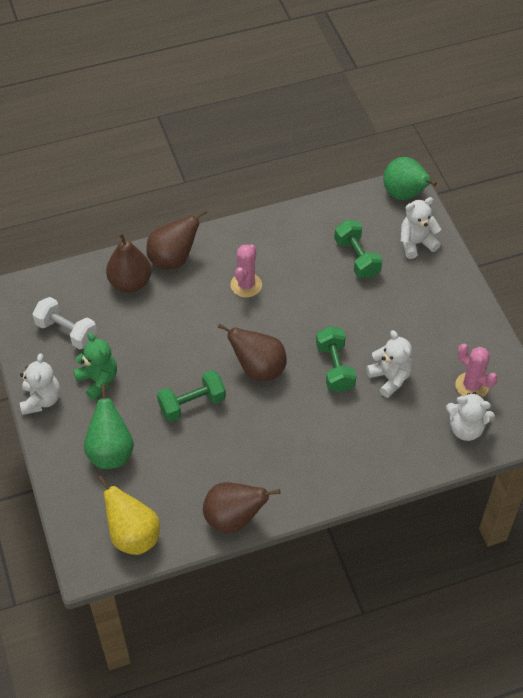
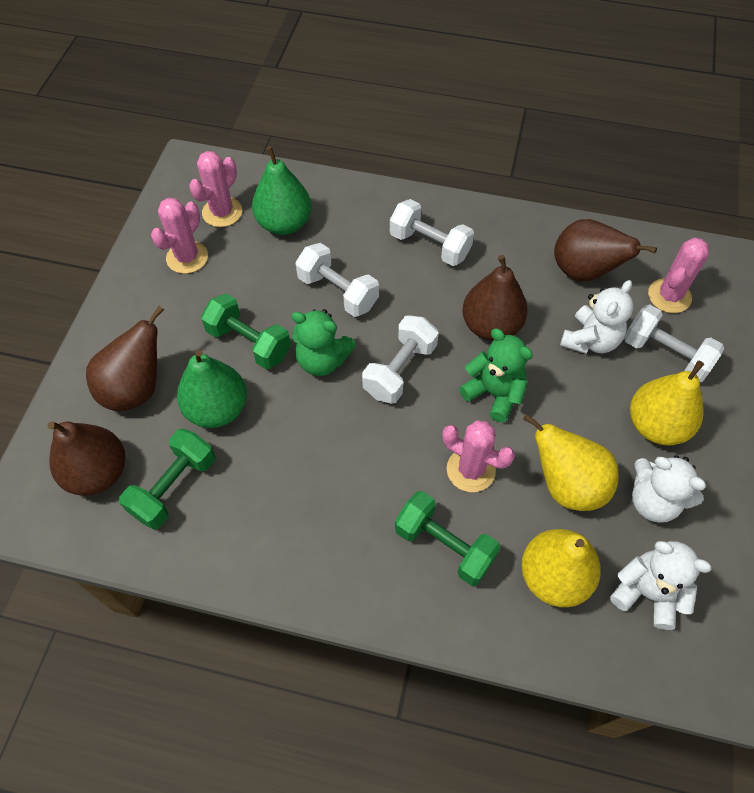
green teddy bear: [73,333,117,400] = 1 -> [291,309,356,376] [459,329,533,422] = 2
pink cactus: [231,244,262,298] [455,344,498,398] = 2 -> [151,198,208,274] [189,151,242,227] [442,420,515,492] [648,238,709,313] = 4
white dumbbell: [32,297,97,349] = 1 -> [295,243,379,317] [362,315,439,404] [390,199,474,266] [624,304,724,382] = 4
white teddy bear: [20,353,60,415] [366,330,412,398] [401,197,441,259] [446,392,495,441] = 4 -> [560,280,633,354] [610,541,712,630] [632,455,706,523] = 3
yellow pear: [97,476,160,555] = 1 -> [521,529,601,607] [523,414,619,511] [630,361,704,446] = 3

